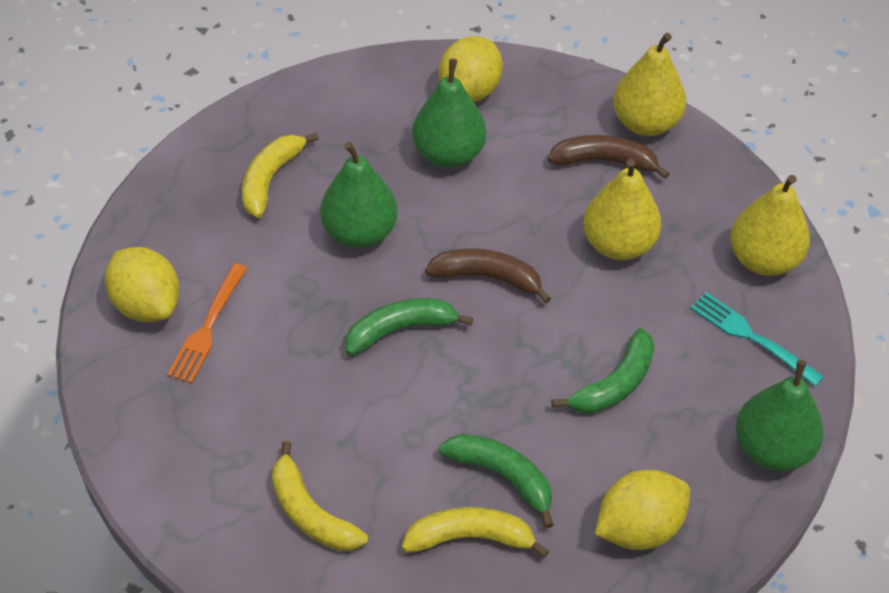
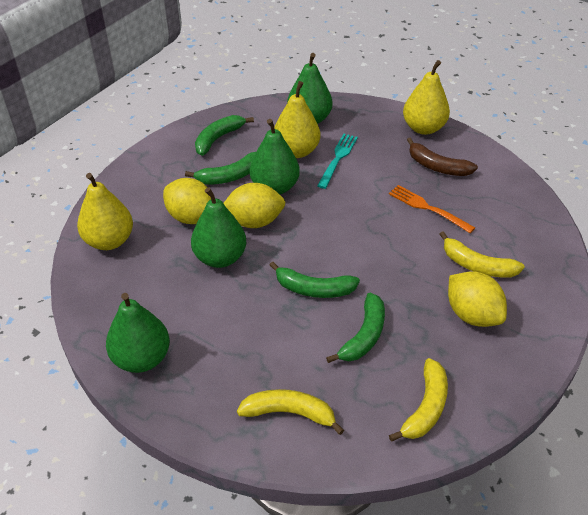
brown banana: [425,248,551,303] [548,135,670,179] = 2 -> [407,137,478,176] = 1
green banana: [345,298,473,355] [439,434,554,528] [551,328,655,414] = 3 -> [185,152,256,185] [195,115,254,156] [270,262,360,298] [326,293,385,363] = 4
green pear: [320,142,398,248] [412,58,486,168] [736,360,823,471] = 3 -> [106,293,170,373] [191,187,246,268] [250,119,300,194] [287,53,332,124] = 4

